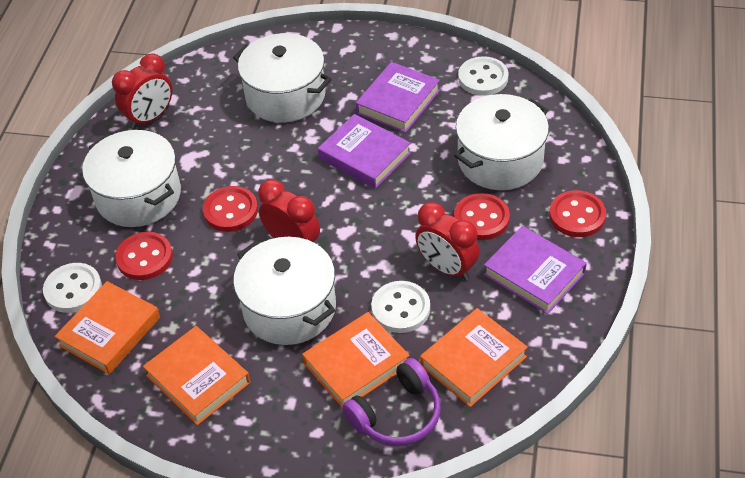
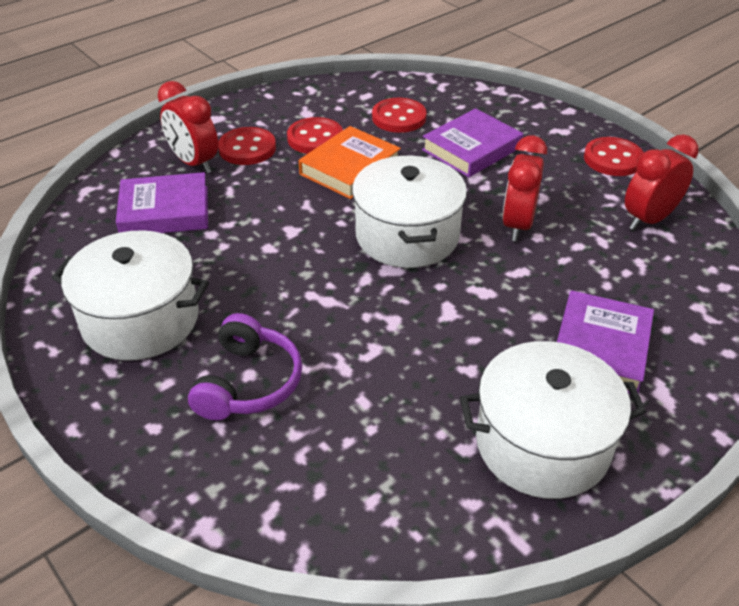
orange book: [55,281,160,374] [143,326,250,425] [302,312,410,407] [420,308,528,407] = 4 -> [299,126,401,199] = 1
white button: [43,263,102,313] [371,281,430,333] [458,56,509,96] = 3 -> none = 0
white pot: [82,130,181,227] [233,33,332,123] [233,237,336,345] [454,94,549,190] = 4 -> [52,230,209,361] [352,156,467,268] [460,341,646,499] = 3

